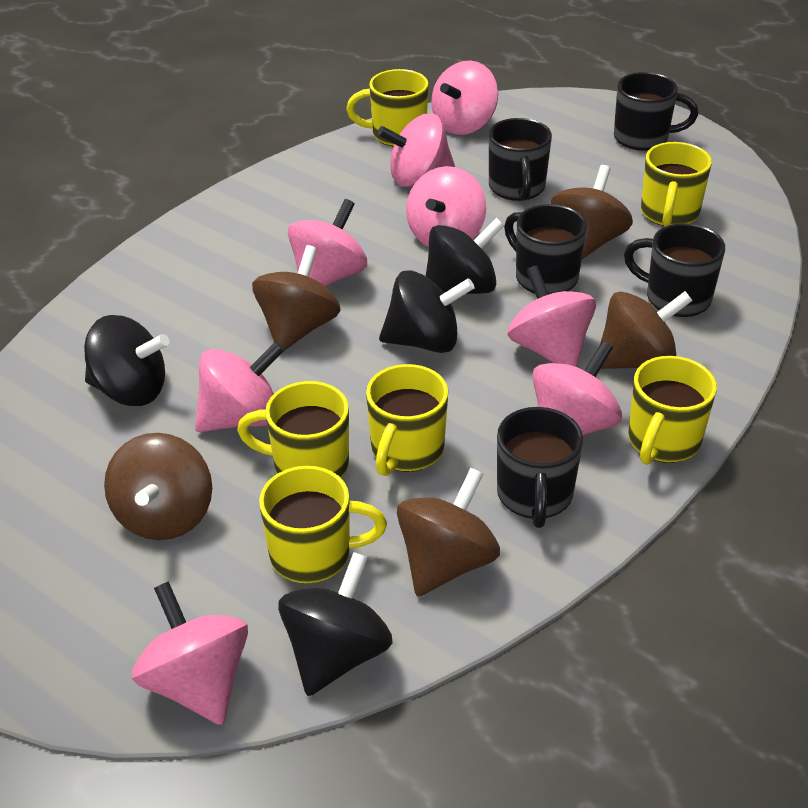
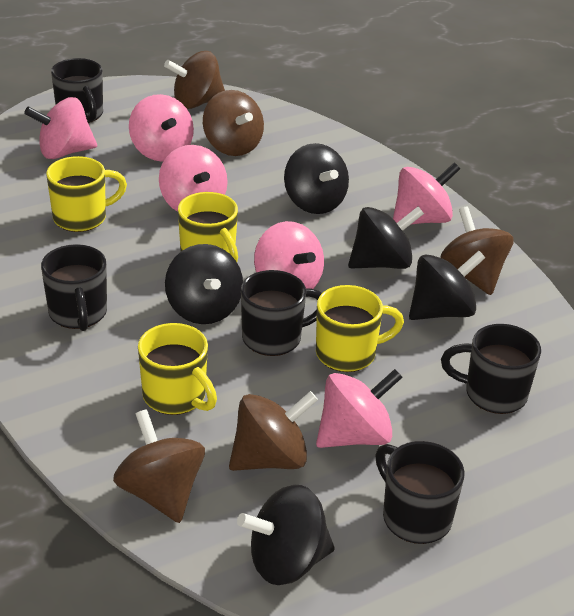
black spinning top: [84,315,169,406] [278,552,393,696] [379,270,475,353] [426,218,504,294] = 4 -> [165,244,243,324] [237,485,335,585] [284,143,349,214] [348,206,424,269] [409,251,485,320] = 5
pink spinning top: [132,581,248,725] [195,341,284,432] [288,199,367,287] [378,114,455,187] [406,166,486,247] [431,60,498,135] [507,265,596,367] [532,341,622,435] = 8 -> [24,97,97,159] [129,94,194,161] [159,145,228,212] [254,221,324,289] [316,369,403,448] [393,163,460,225] = 6
yellow mug: [237,381,349,478] [259,466,387,584] [346,69,429,147] [366,364,448,476] [628,356,717,465] [641,142,712,227] = 6 -> [46,156,127,232] [138,323,217,415] [178,192,238,262] [316,285,404,372] = 4

